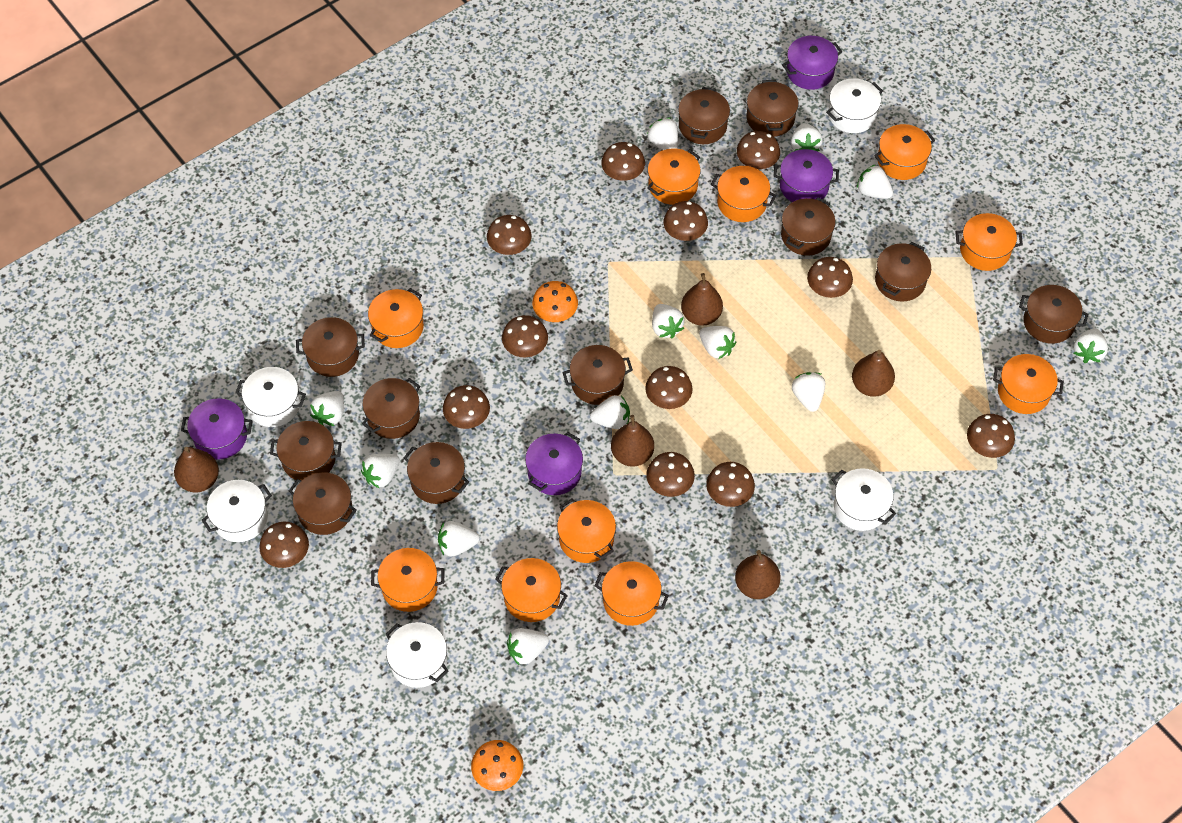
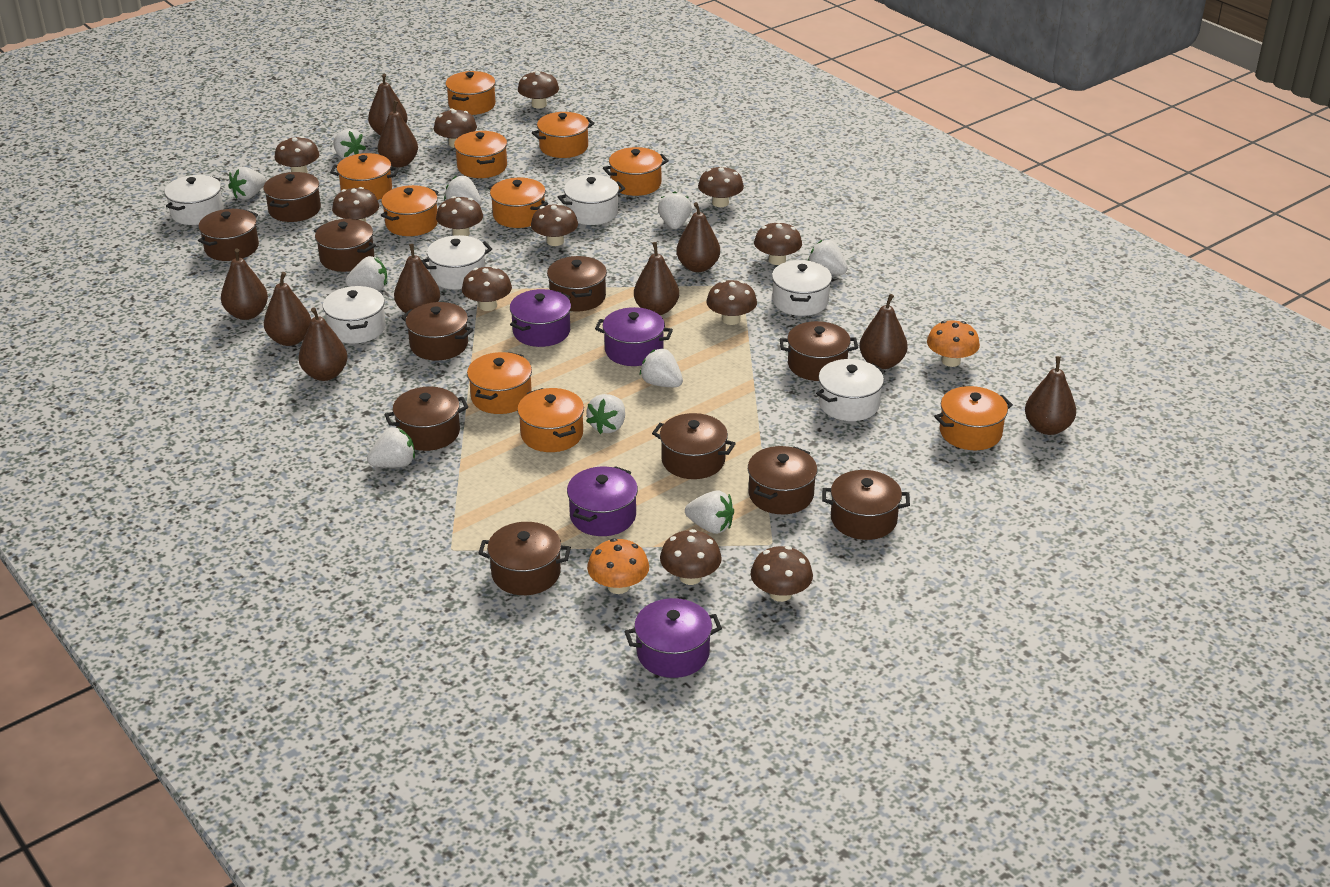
brown pear: [174,447,219,492] [611,415,654,467] [681,273,723,326] [735,550,781,599] [852,350,895,397] = 5 -> [221,249,268,320] [264,272,311,346] [298,307,348,381] [368,74,408,135] [378,101,418,167] [394,244,440,313] [634,242,679,315] [676,202,720,272] [859,294,908,369] [1025,356,1076,435] = 10
white pot: [201,480,272,542] [235,367,306,427] [386,622,449,688] [826,78,883,133] [831,468,896,531] = 5 -> [165,175,223,225] [323,286,386,343] [421,235,492,290] [558,175,625,225] [772,260,832,316] [816,359,885,421] = 6
white strawberry: [310,391,344,426] [361,454,400,489] [438,521,479,556] [507,628,549,665] [590,395,630,429] [647,117,678,150] [652,304,684,338] [699,326,736,359] [791,123,823,151] [792,372,825,412] [857,164,893,199] [1073,328,1108,363] = 12 -> [228,166,266,200] [333,129,366,159] [345,256,387,291] [367,427,415,468] [444,176,482,206] [586,394,625,434] [640,349,683,387] [658,191,692,229] [685,490,734,534] [808,240,848,275] = 10

